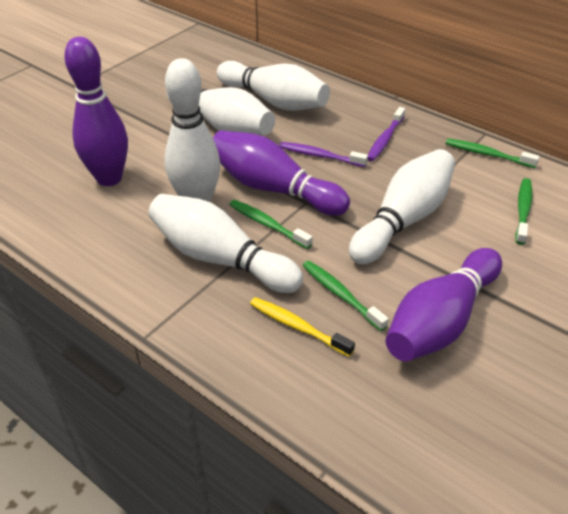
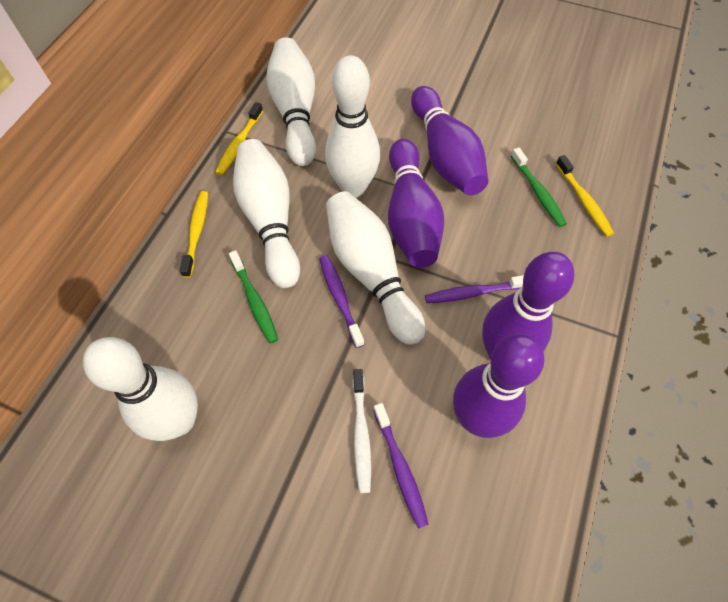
green toothbrush: [229,200,313,249] [303,261,389,331] [446,139,540,168] [515,178,532,245] = 4 -> [229,250,278,344] [511,147,567,227] = 2
purple bowling pin: [64,37,128,186] [213,130,350,216] [386,248,502,361] = 3 -> [388,138,444,268] [411,86,488,196] [453,334,544,438] [482,252,574,360] = 4
purple toothbrush: [279,142,368,167] [368,107,405,161] = 2 -> [319,255,365,348] [373,403,429,529] [425,275,524,303] = 3
white toothbrush: none = 0 -> [352,369,371,493] = 1
yellow toothbrush: [250,297,355,357] = 1 -> [180,191,208,278] [215,102,263,176] [556,155,614,237] = 3

